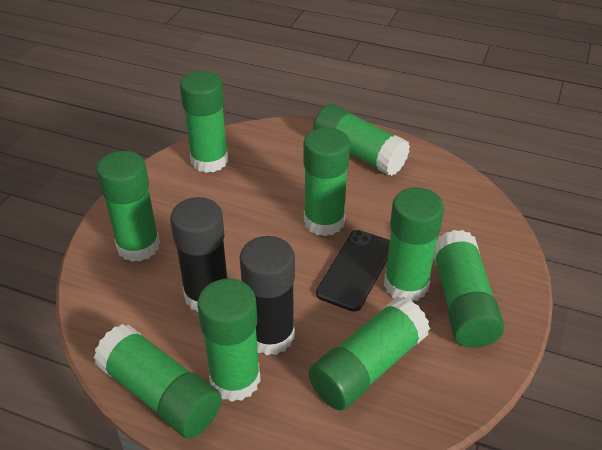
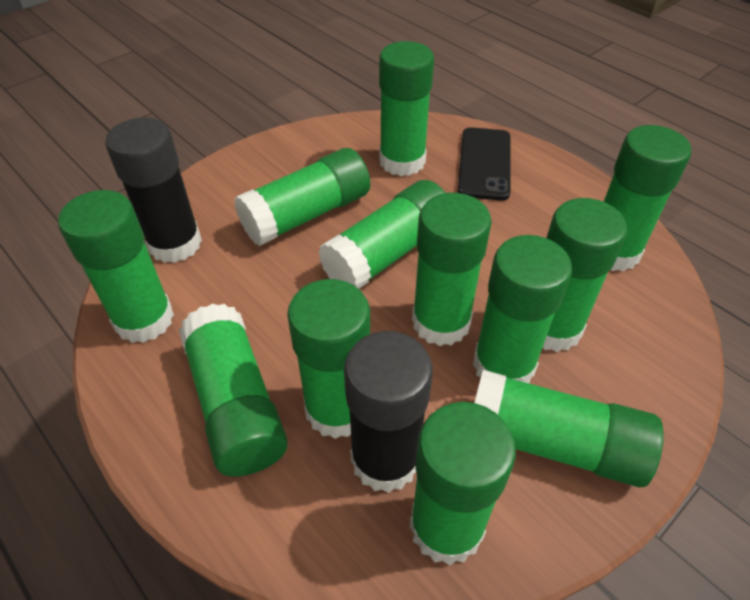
green glue stick: [93,324,222,439] [96,151,160,262] [180,71,228,173] [197,279,261,402] [303,127,350,236] [309,297,430,410] [313,104,410,176] [384,187,444,301] [434,230,504,348] = 9 -> [58,190,174,343] [179,304,288,477] [234,148,370,246] [287,279,370,439] [318,180,445,289] [379,41,434,176] [410,402,516,565] [412,193,492,346] [473,235,572,383] [475,370,664,487] [543,198,627,352] [604,125,691,271] = 12

